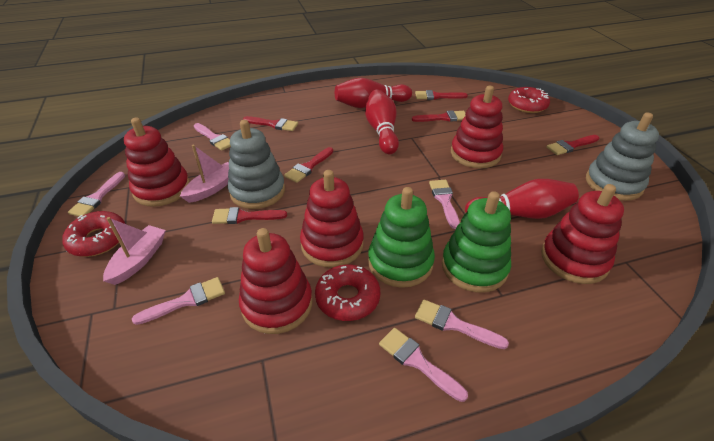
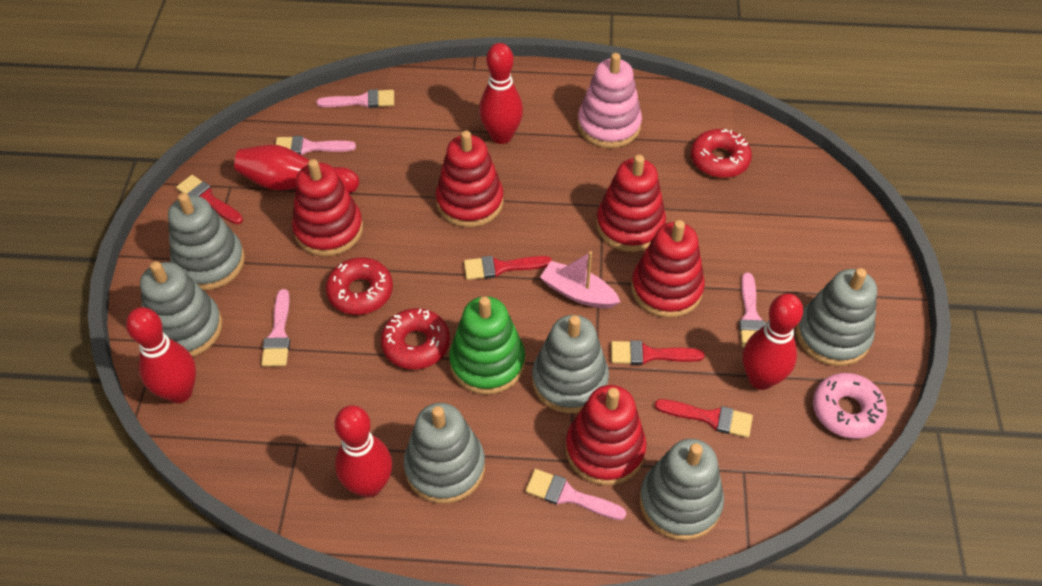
green stacking toy: [368,187,435,288] [442,191,511,293] = 2 -> [449,296,525,395] = 1
grey stacking toy: [228,120,285,209] [586,112,659,201] = 2 -> [140,261,222,357] [168,193,245,290] [404,403,485,504] [532,315,609,413] [640,439,724,541] [796,268,877,366] = 6
pink boat: [103,217,166,285] [180,145,229,203] = 2 -> [540,251,620,308] = 1
pink brush: [68,172,125,216] [132,277,225,325] [194,123,231,151] [379,328,468,402] [415,300,509,349] [429,180,460,229] = 6 -> [261,289,290,367] [275,136,356,155] [316,89,394,108] [526,469,626,520] [739,273,765,347] = 5
pink donut: none = 0 -> [813,373,887,439] = 1
pink stacking toy: none = 0 -> [578,53,642,148] = 1
red bowling pin: [335,78,412,108] [365,90,399,154] [465,179,579,219] = 3 -> [126,307,196,403] [234,145,359,193] [334,405,392,498] [479,43,523,144] [743,293,803,390] = 5
red brush: [212,207,287,224] [243,116,298,131] [284,147,333,183] [412,110,465,122] [415,90,468,100] [546,135,599,155] = 6 -> [176,175,243,224] [464,256,552,280] [611,340,705,365] [655,399,753,438] = 4

